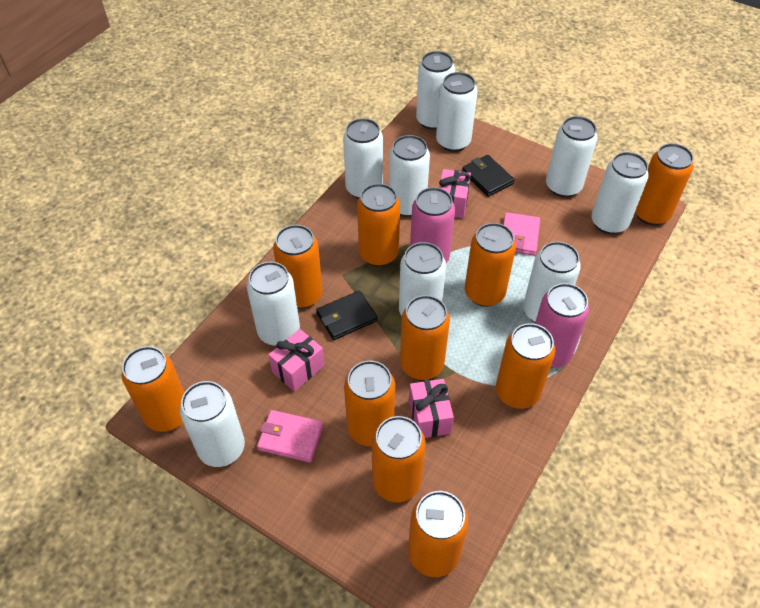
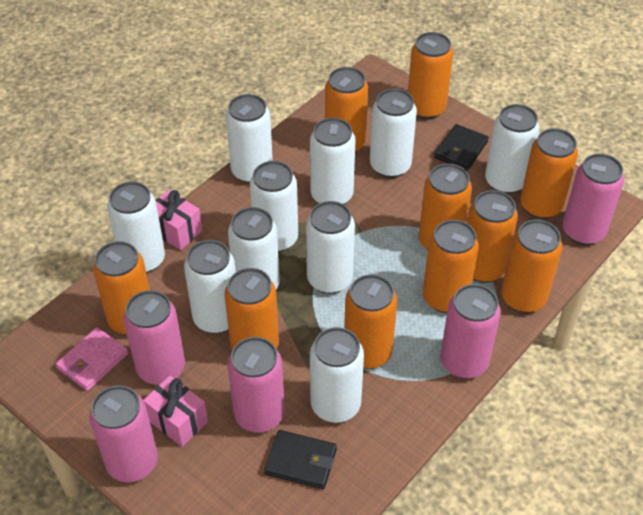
pink can: [410,187,455,263] [535,283,589,368] = 2 -> [89,386,158,482] [123,290,185,385] [228,337,285,433] [441,284,501,379] [563,154,624,245] = 5
pink gift: [269,329,325,392] [409,379,454,438] [439,169,471,218] = 3 -> [143,376,208,447] [156,190,202,250] = 2
pink wallet: [257,410,323,462] [503,212,540,255] = 2 -> [56,327,128,391] = 1

